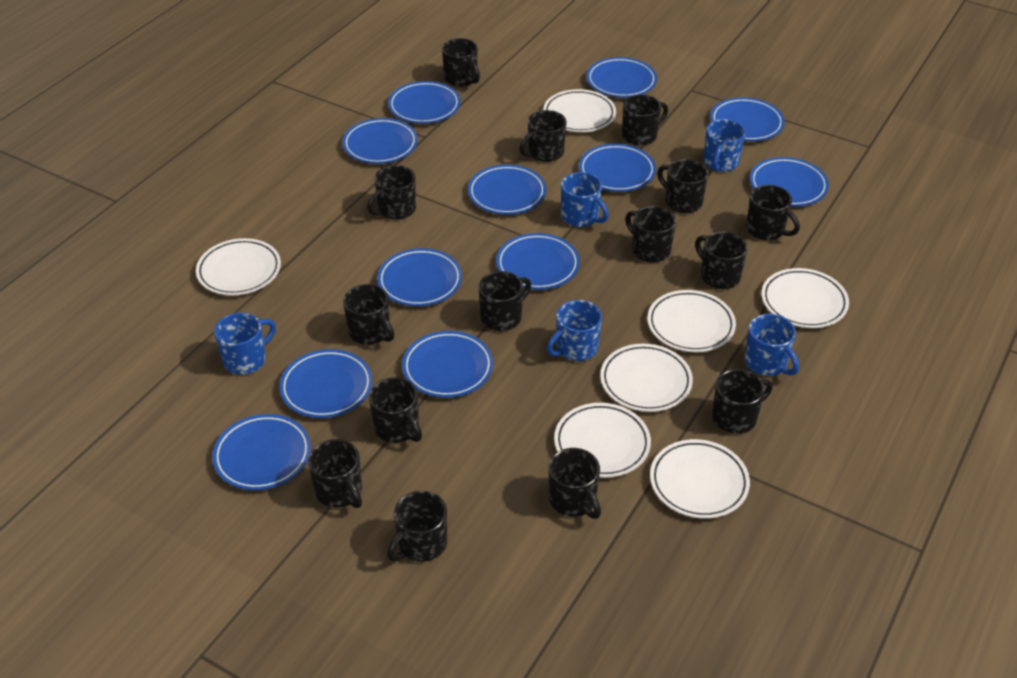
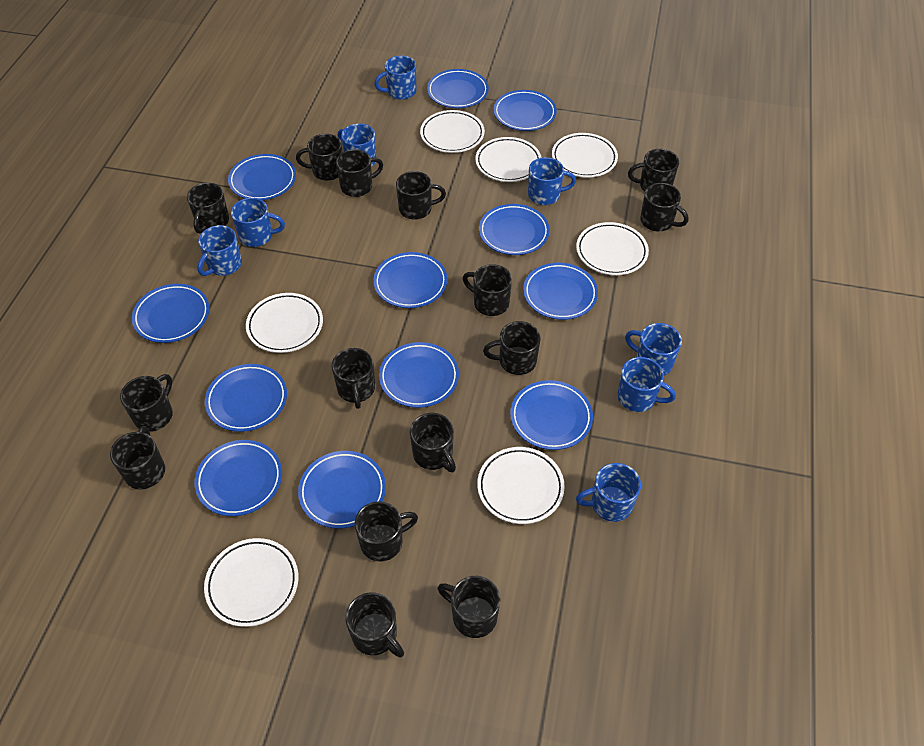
blue mug: [214,313,276,375] [547,300,602,361] [561,172,609,227] [703,119,746,172] [744,314,799,376] = 5 -> [197,225,242,276] [231,198,285,247] [338,124,376,167] [374,56,416,100] [528,157,576,205] [576,463,641,522] [617,357,676,412] [625,323,682,375] = 8

